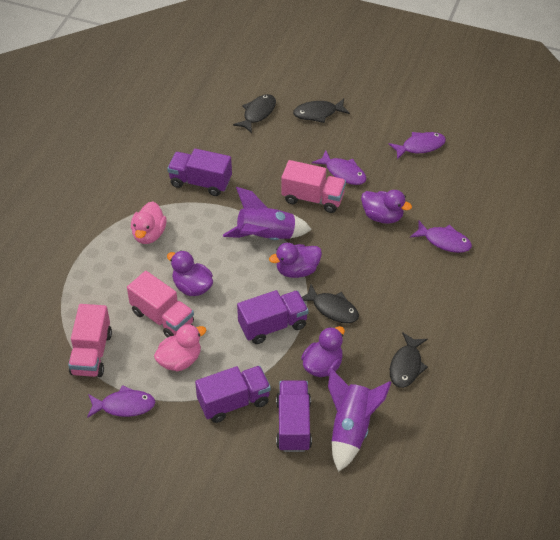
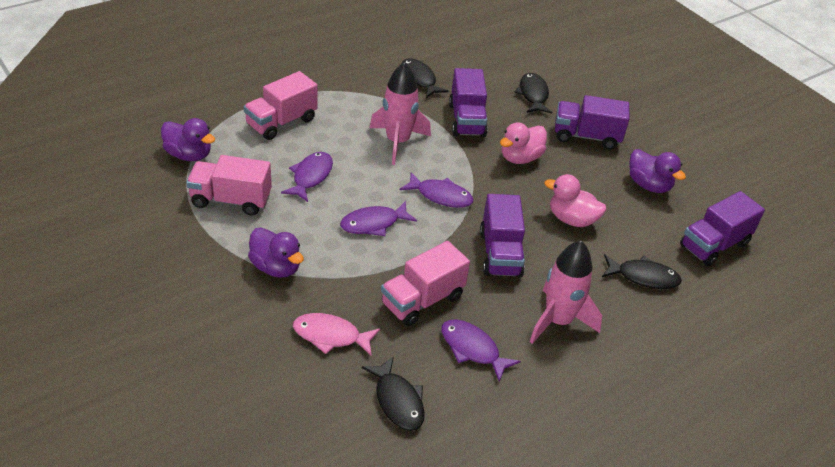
pink fish: none = 0 -> [293,313,380,355] = 1
pink rocket: none = 0 -> [370,62,431,165] [530,241,602,344] = 2
purple duck: [167,250,213,296] [269,243,322,278] [301,326,345,377] [361,190,412,224] = 4 -> [161,118,215,161] [248,228,304,278] [629,149,686,193] = 3
purple rocket: [223,187,312,240] [328,368,392,472] = 2 -> none = 0

